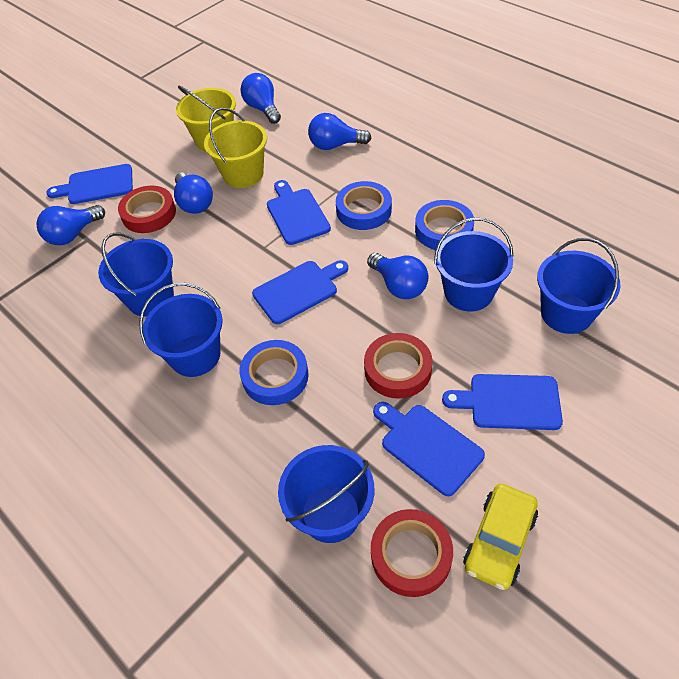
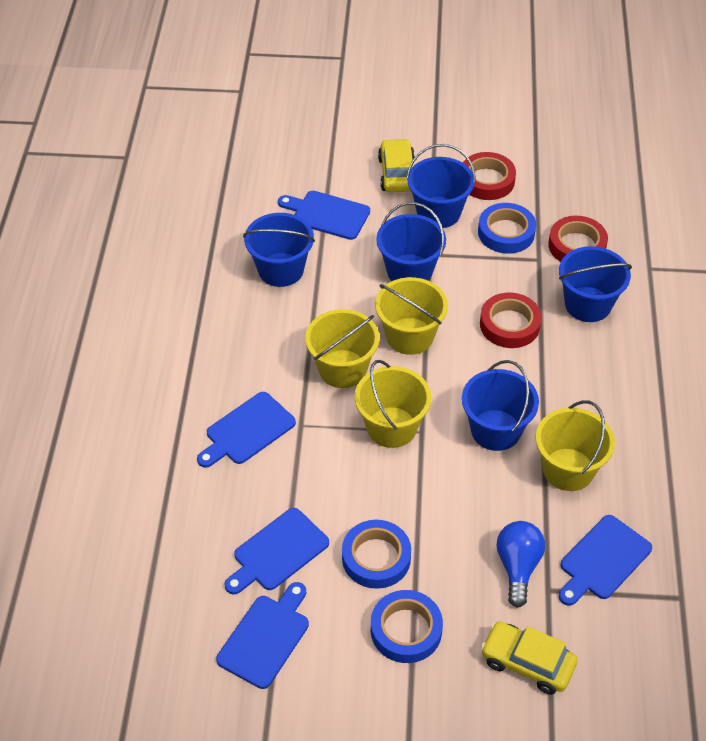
blue light bulb: [36,205,105,245] [174,173,213,214] [241,73,281,124] [308,113,371,150] [367,253,429,299] = 5 -> [497,521,545,608] = 1
yellow bucket: [176,86,236,152] [204,108,267,188] = 2 -> [305,309,380,388] [355,360,431,448] [375,277,448,355] [536,400,615,491] = 4
yellow car: [463,484,538,590] = 1 -> [378,139,414,192] [481,621,578,695] = 2

